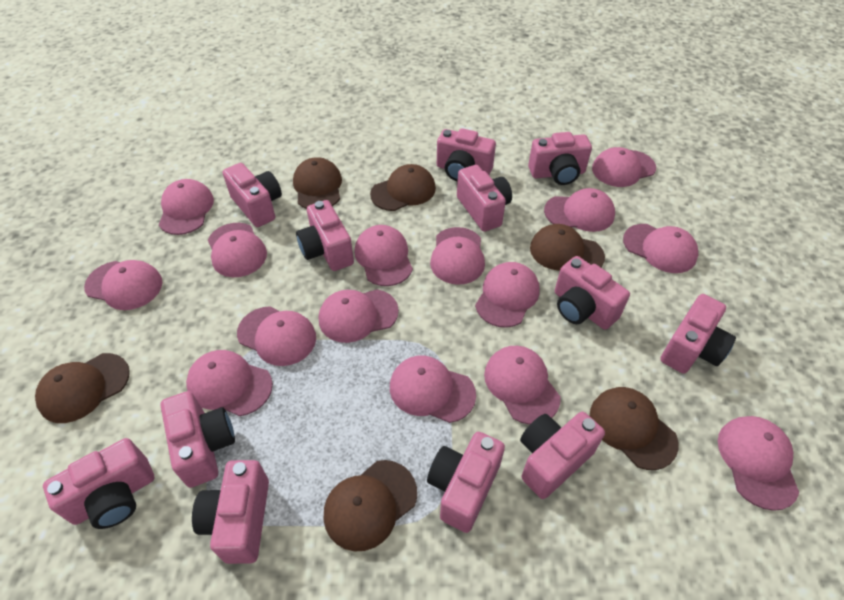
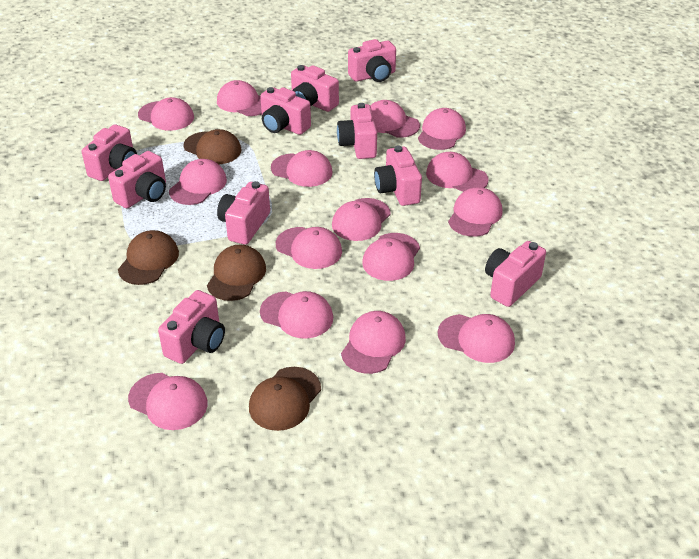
brown cap: [35,353,130,423] [293,157,342,209] [324,460,417,551] [370,164,436,211] [530,224,605,271] [590,387,679,470] = 6 -> [118,230,179,285] [184,129,241,164] [207,244,266,301] [249,367,321,431] = 4
pink camera: [43,438,154,529] [160,391,235,488] [192,460,269,564] [223,163,282,227] [296,200,354,271] [427,432,505,533] [437,128,496,181] [457,165,512,232] [520,412,605,499] [528,132,592,185] [555,256,630,330] [660,294,736,374] = 12 -> [82,124,137,181] [108,151,166,208] [158,290,225,364] [217,181,270,245] [260,87,311,135] [291,65,339,112] [337,103,377,159] [348,39,396,82] [374,146,422,206] [485,241,546,307] = 10

